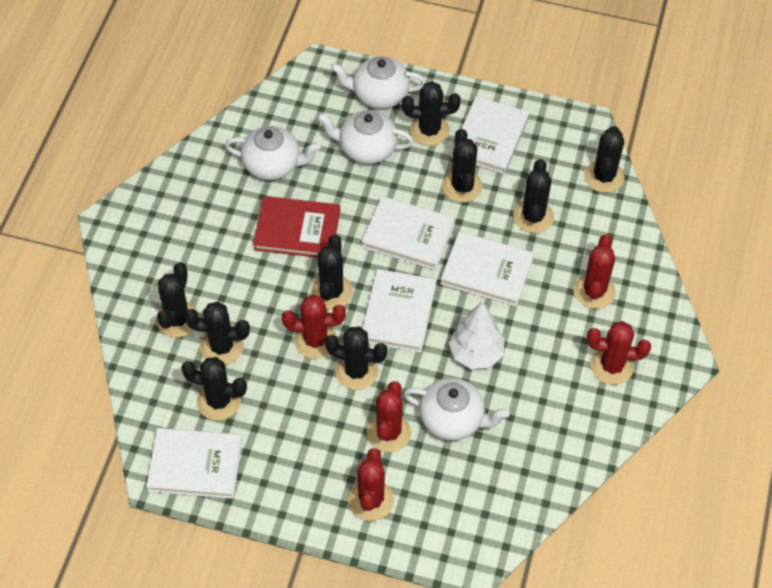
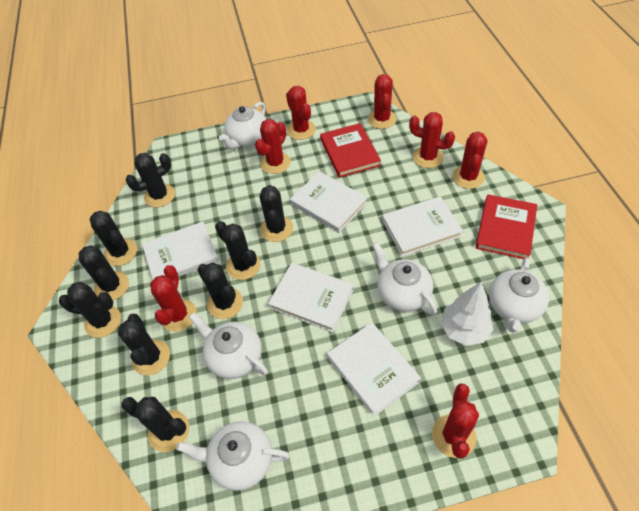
red book: [253,196,340,258] = 1 -> [320,123,381,178] [476,194,537,259] = 2
red cactus: [282,294,346,359] [348,448,394,521] [367,381,411,452] [574,234,616,309] [587,321,651,385] = 5 -> [150,265,197,332] [255,119,291,174] [286,86,316,140] [368,74,397,129] [409,112,455,168] [432,384,479,459] [452,132,487,189] = 7
white teapot: [225,126,321,180] [317,110,414,164] [331,56,426,109] [403,378,510,441] = 4 -> [176,421,290,491] [189,313,268,379] [219,102,266,149] [372,242,437,315] [489,257,549,333] = 5

